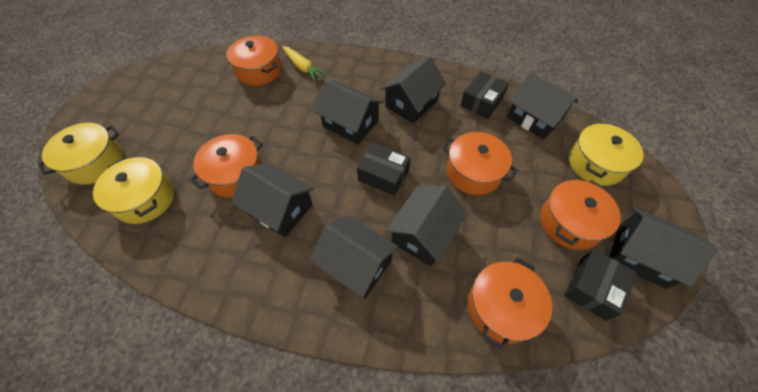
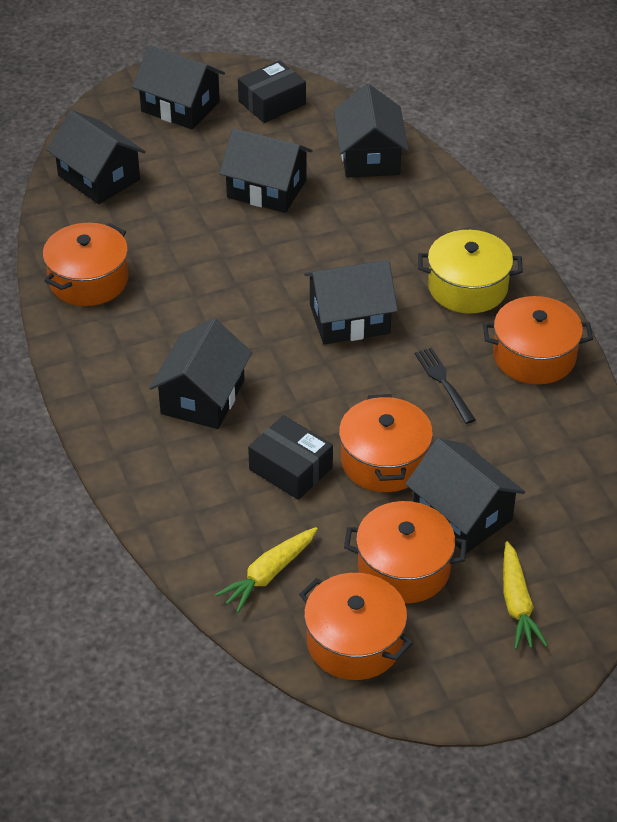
black box: [357,142,411,196] [460,71,509,119] [564,249,637,321] = 3 -> [238,60,306,123] [248,415,333,500] = 2
black fork: none = 0 -> [415,348,476,424] = 1
yellow carrot: [282,46,328,82] = 1 -> [215,527,318,613] [503,541,548,650] = 2
yellow pot: [37,123,123,185] [93,157,174,224] [569,124,644,186] = 3 -> [418,230,523,314] = 1

